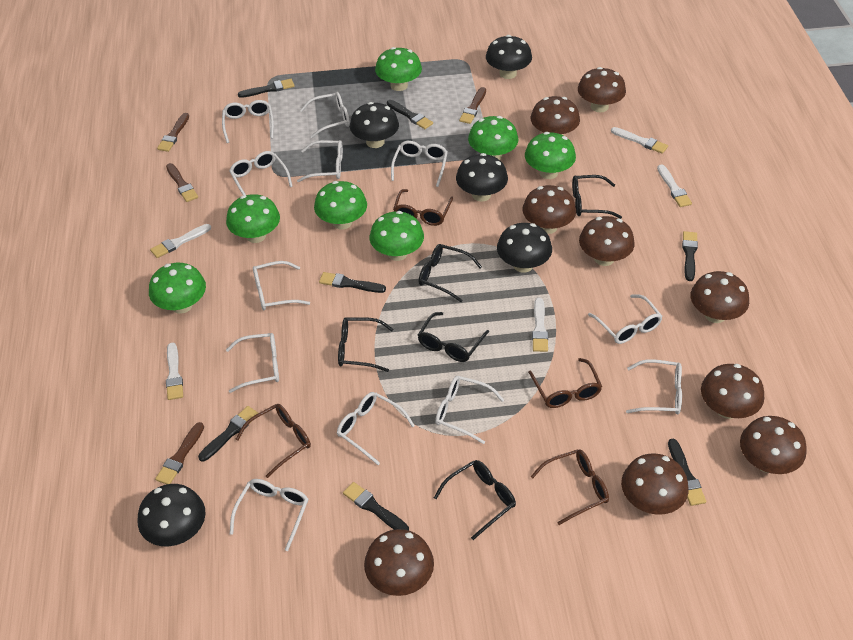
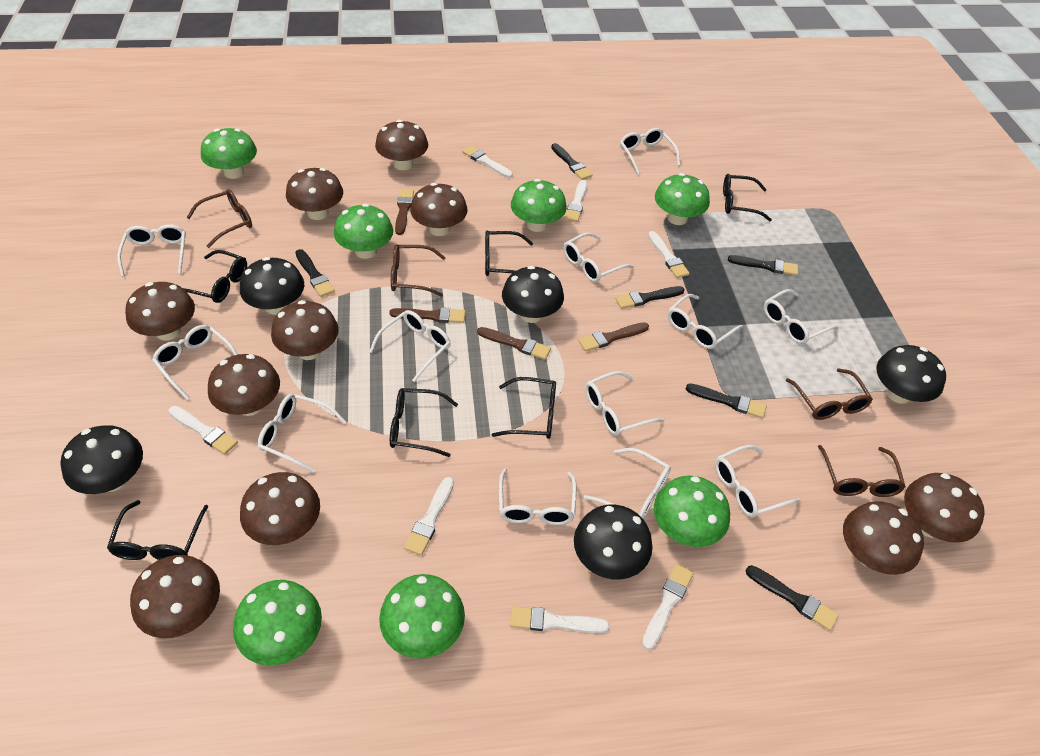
black brush: [198,406,258,461] [238,79,295,98] [319,272,386,293] [343,482,409,531] [387,100,433,129] [668,439,706,506] [682,231,698,281] = 7 -> [295,249,335,297] [551,143,593,180] [615,286,685,309] [686,383,767,418] [728,255,798,276] [746,565,839,631] = 6
black glasses: [338,317,394,372] [418,312,489,362] [419,244,482,302] [434,460,516,540] [572,175,622,219] = 5 -> [107,500,208,560] [183,250,247,303] [390,388,458,457] [485,231,533,276] [492,377,556,439] [723,174,772,221] = 6
brown mushroom: [364,529,434,596] [522,185,576,234] [531,96,580,135] [578,67,626,112] [579,216,635,266] [621,453,689,515] [691,271,749,323] [701,364,764,419] [740,416,807,474] = 9 -> [125,282,195,341] [130,555,220,638] [208,354,280,416] [240,472,320,545] [271,300,339,360] [286,168,343,220] [375,120,428,170] [410,183,468,236] [843,501,924,575] [904,473,985,543] = 10
white brush: [150,224,211,258] [166,343,183,400] [532,298,548,352] [611,127,668,154] [657,164,692,207] = 5 -> [169,406,238,454] [404,477,454,555] [462,145,513,178] [510,606,610,633] [565,180,587,222] [642,564,693,650] [648,231,690,278] = 7

